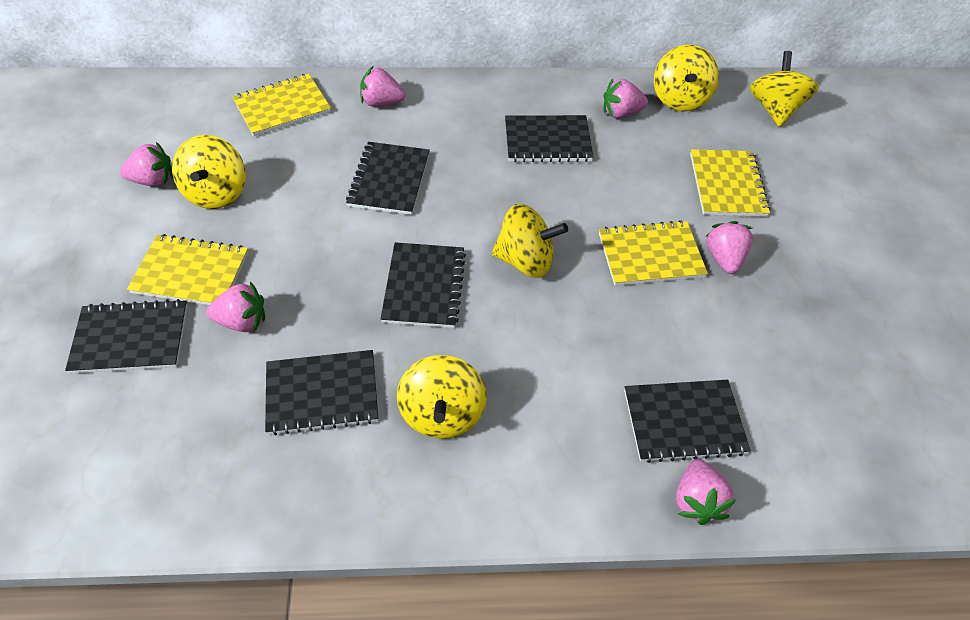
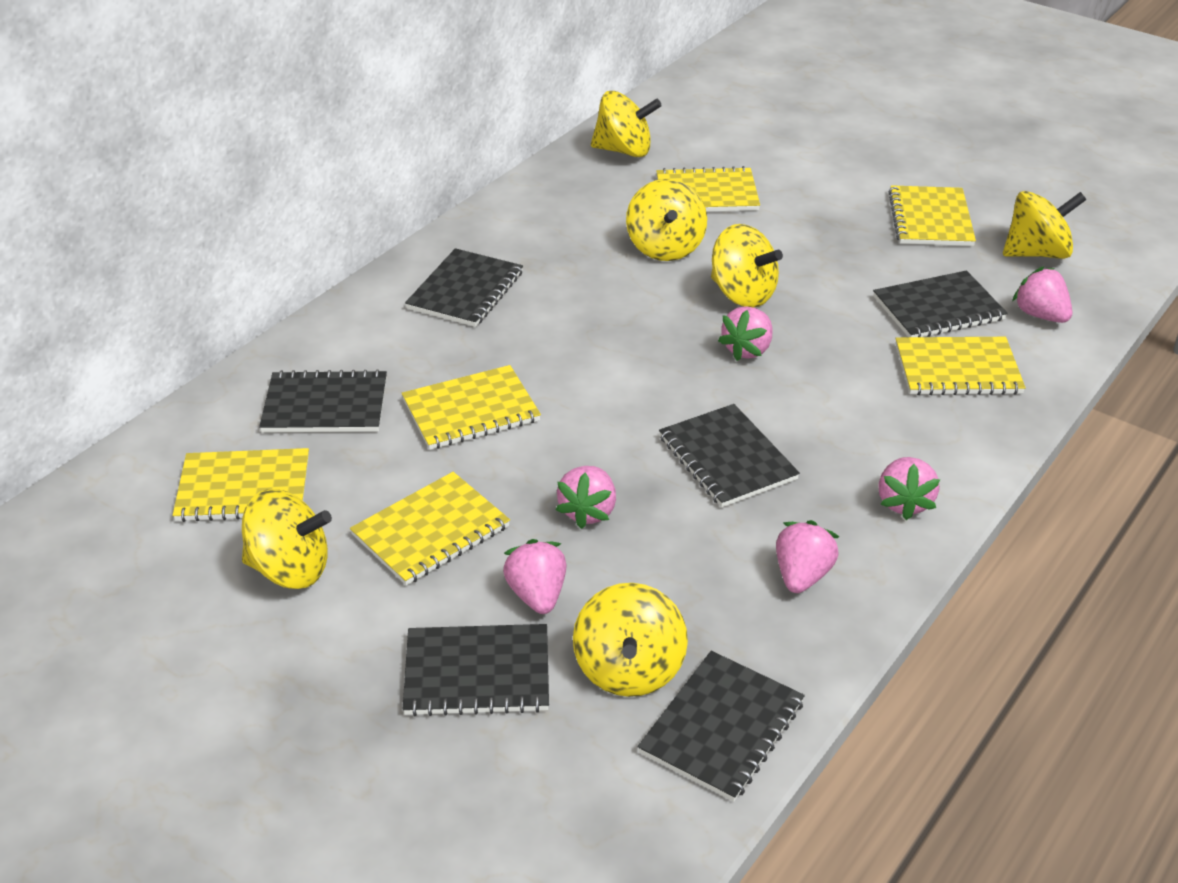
yellow notebook: [127,234,249,305] [232,74,331,136] [599,220,708,286] [690,149,770,217] = 4 -> [173,448,309,522] [350,472,510,585] [402,365,541,450] [657,166,760,212] [888,185,976,246] [896,337,1026,395] = 6
yellow spinning top: [172,135,246,209] [397,355,487,439] [492,204,568,278] [654,45,719,111] [750,51,819,127] = 5 -> [242,489,332,589] [573,583,688,697] [591,91,662,157] [626,179,707,261] [711,224,783,307] [1003,191,1086,259] = 6

